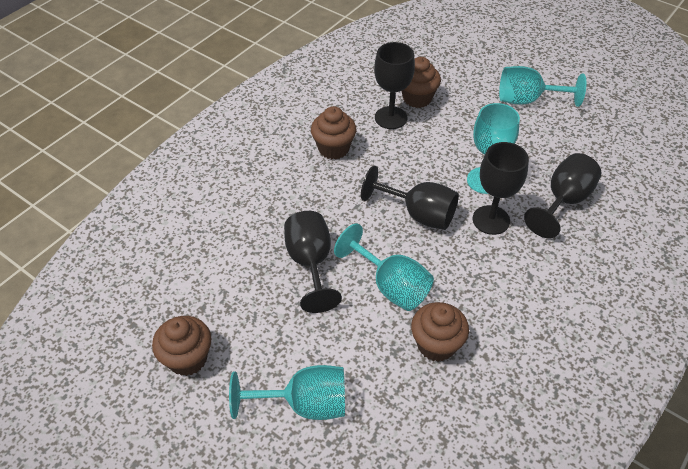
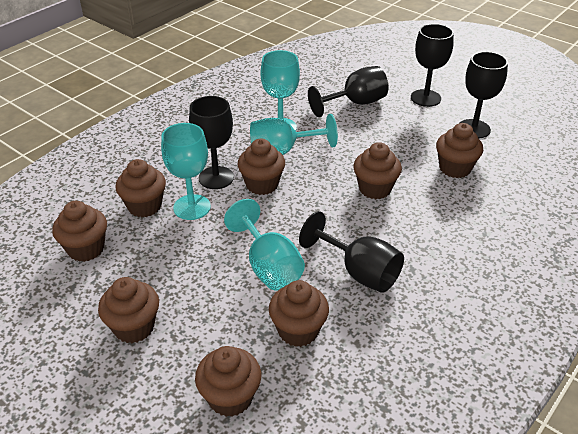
brown cupcake: [152,316,212,376] [311,106,357,160] [401,57,441,108] [411,302,469,362] = 4 -> [52,201,107,262] [98,277,159,343] [115,159,166,217] [195,346,261,417] [238,139,285,195] [268,280,329,347] [353,142,402,199] [436,123,483,178] = 8

